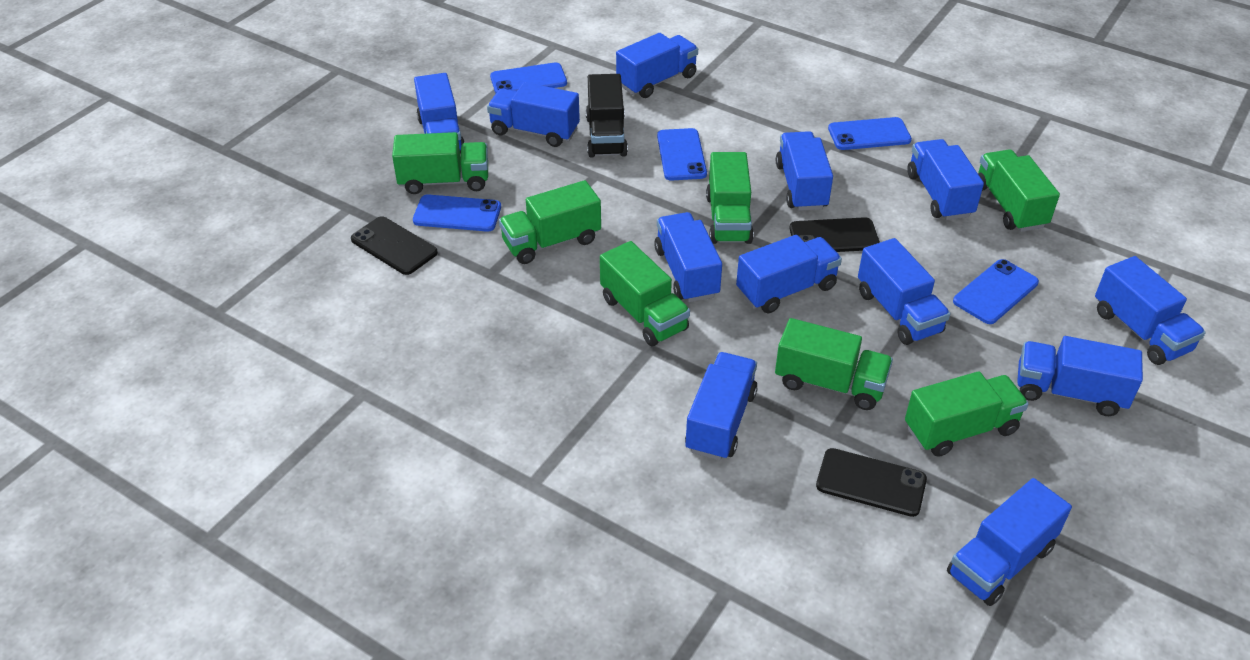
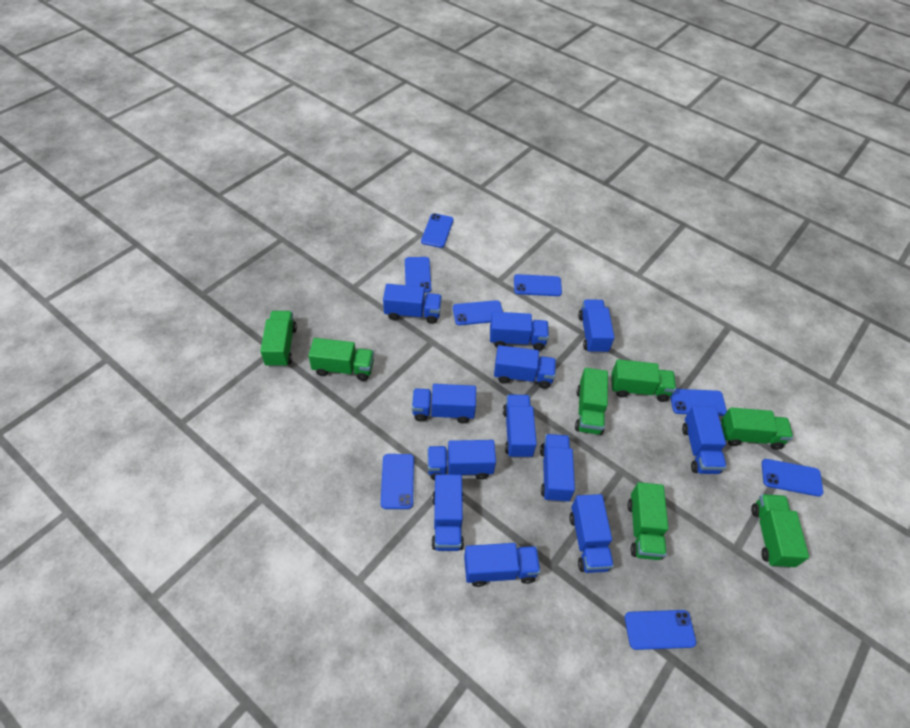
black phone: [351,216,438,275] [789,217,880,252] [816,448,927,517] = 3 -> none = 0
black truck: [586,74,628,157] = 1 -> none = 0
blue phone: [413,194,501,232] [490,63,567,93] [657,128,707,181] [828,117,912,150] [953,259,1039,324] = 5 -> [381,454,414,509] [405,257,431,293] [421,213,454,248] [453,300,503,325] [514,274,562,296] [625,610,696,650] [670,389,727,416] [762,459,823,497] = 8

